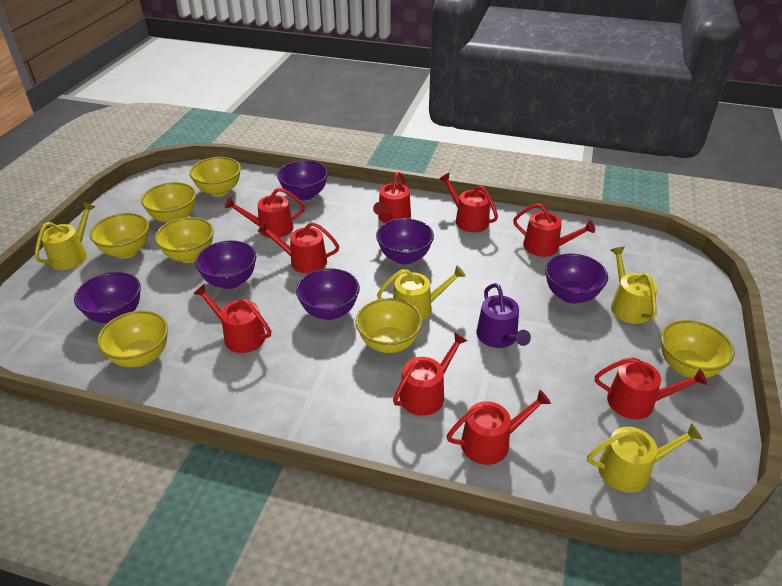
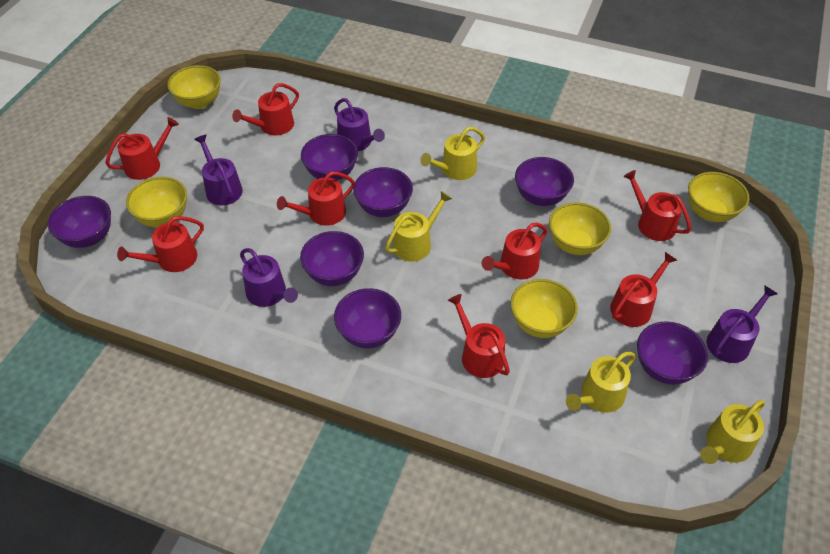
purple bowl: [74,272,141,323] [195,240,257,289] [277,160,328,200] [296,268,360,320] [376,218,434,265] [545,254,608,304] = 6 -> [48,196,111,248] [300,231,364,286] [301,134,358,180] [334,288,401,348] [353,167,413,217] [515,157,574,206] [637,321,708,385] = 7
purple watering can: [476,283,531,348] = 1 -> [194,135,243,205] [240,248,298,307] [334,98,385,151] [707,285,777,363] = 4
red watering can: [193,284,271,353] [225,188,305,238] [257,222,339,273] [373,172,411,223] [393,332,468,416] [439,173,498,232] [447,390,551,465] [513,203,595,257] [595,357,707,419] = 9 -> [105,117,179,180] [117,216,204,272] [232,83,299,135] [277,172,355,226] [448,294,510,378] [482,223,547,279] [610,252,677,327] [623,170,691,241] = 8
yellow bowl: [90,213,149,258] [97,311,168,367] [141,182,196,223] [155,217,214,263] [189,157,241,197] [356,298,423,353] [661,320,734,378] = 7 -> [126,177,187,227] [167,65,221,109] [510,279,578,338] [549,202,611,255] [688,172,749,222] = 5

